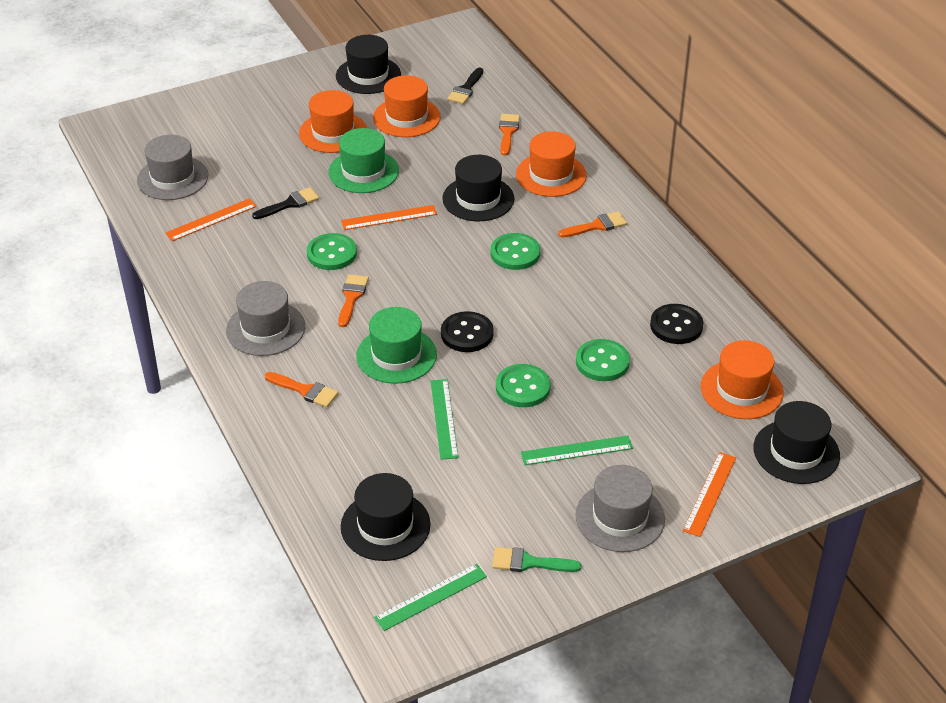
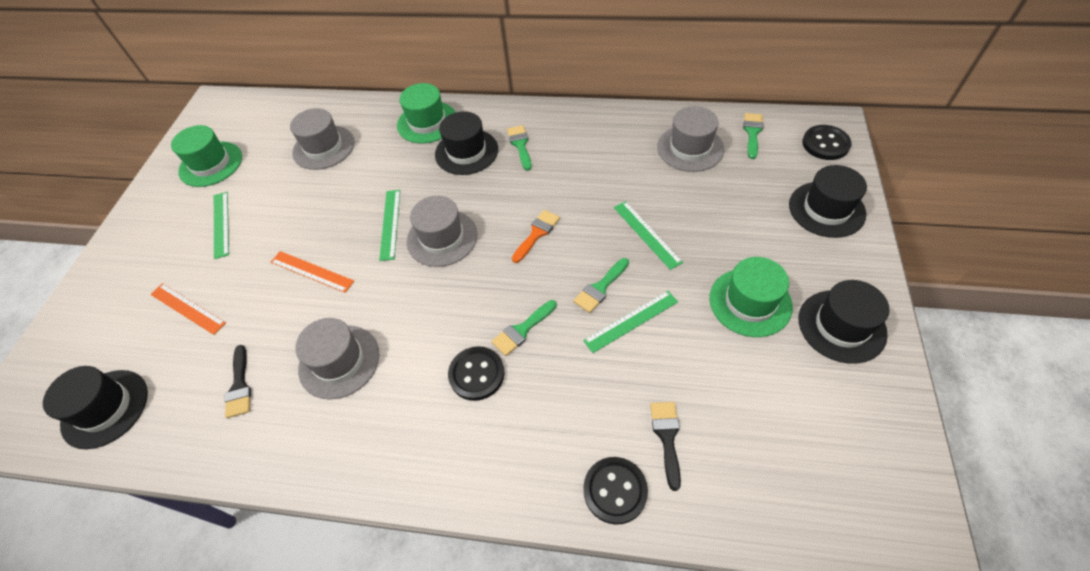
black button: [441,311,494,352] [650,304,703,344] = 2 -> [448,346,505,401] [583,457,648,525] [802,125,851,160] = 3
green brush: [492,547,582,572] = 1 -> [492,300,557,356] [507,125,532,171] [573,258,629,313] [743,113,763,159] = 4
green button: [307,233,357,270] [491,233,540,270] [496,364,550,407] [576,339,630,381] = 4 -> none = 0
green hat: [329,128,399,193] [356,307,437,384] = 2 -> [171,125,242,187] [397,83,456,144] [709,257,793,337] = 3
green ruler: [374,564,487,631] [431,379,458,460] [521,436,633,465] = 3 -> [214,192,229,259] [379,190,400,261] [583,291,678,353] [614,201,683,270] = 4
grey hat: [137,135,208,200] [226,281,305,356] [575,465,665,552] = 3 -> [290,108,355,170] [295,318,380,400] [407,196,477,267] [657,106,725,172] = 4
orange brush: [265,372,339,407] [338,274,369,327] [499,114,520,156] [558,211,627,238] = 4 -> [512,210,560,263] = 1
orange hat: [299,90,367,153] [373,75,441,137] [516,131,587,197] [701,340,784,419] = 4 -> none = 0
orange ruler: [165,199,257,241] [341,205,437,230] [683,452,736,537] = 3 -> [150,283,226,335] [271,251,354,293] = 2

